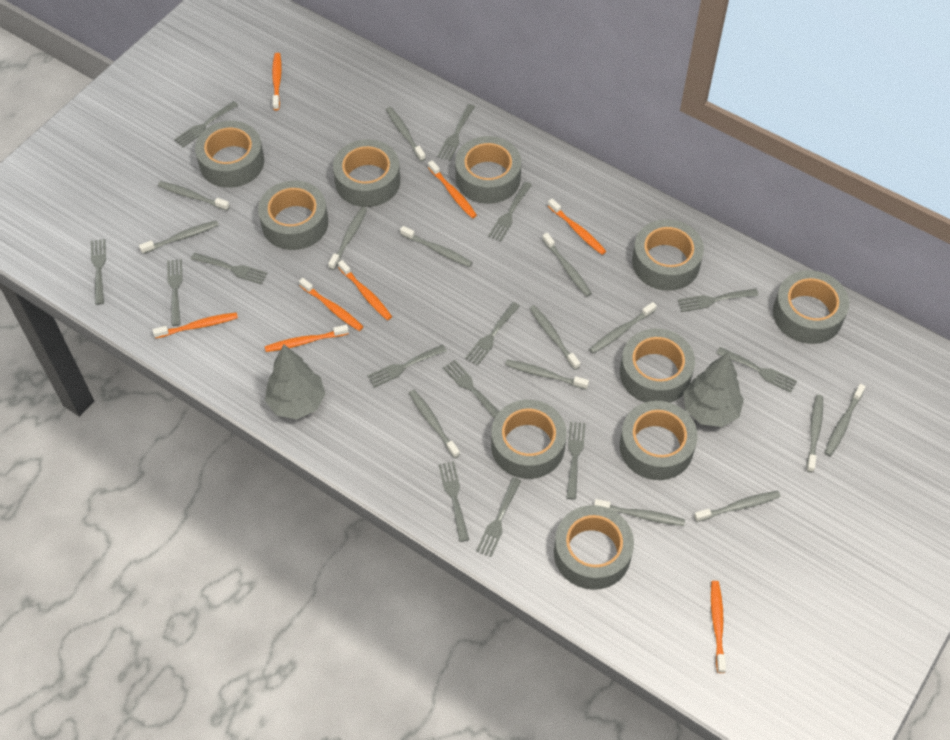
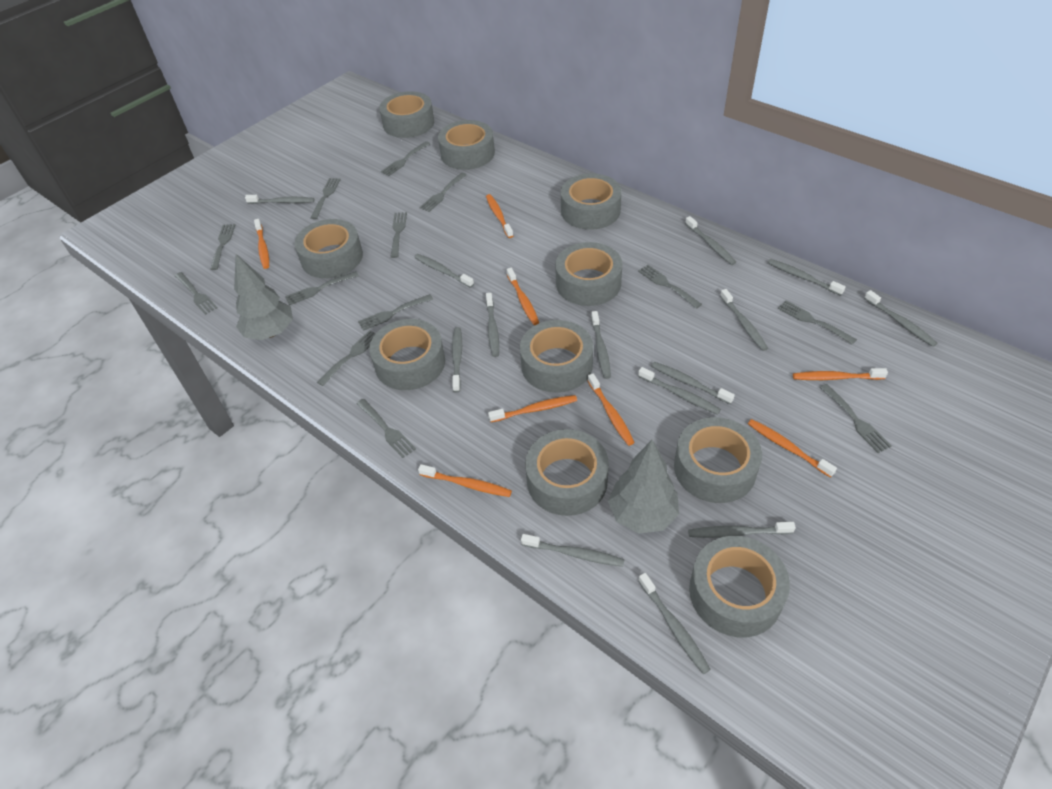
grey fork: [91,239,106,305] [167,259,183,326] [174,101,238,147] [191,253,268,284] [367,344,447,388] [437,104,475,161] [439,461,469,542] [443,359,499,419] [465,302,520,366] [476,477,521,557] [488,182,532,242] [566,422,586,500] [678,289,758,312] [716,347,797,393] = 14 -> [175,272,217,315] [210,224,235,270] [285,271,359,305] [310,178,341,219] [317,330,376,386] [357,399,416,458] [358,294,433,331] [381,141,430,176] [390,212,407,258] [419,173,467,212] [638,265,702,309] [778,300,857,345] [820,384,892,453] = 13

